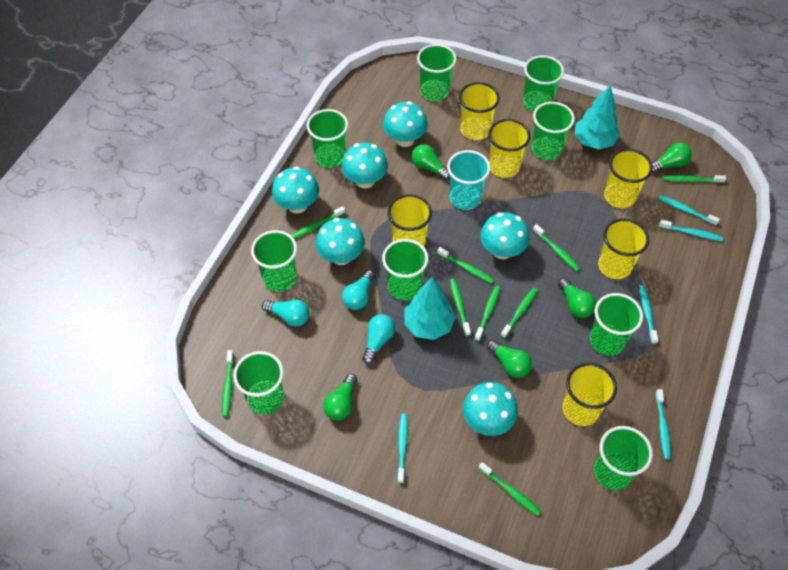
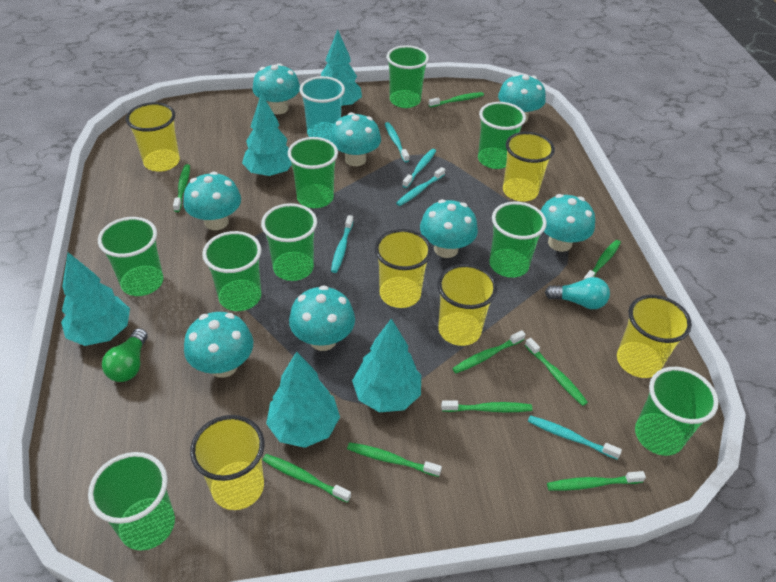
green light bulb: [323,374,357,420] [412,144,450,180] [487,339,532,378] [558,278,596,318] [652,143,692,173] = 5 -> [102,328,148,382] = 1
turquoise light bulb: [262,299,309,327] [342,270,375,310] [362,314,395,364] = 3 -> [545,277,610,309] = 1
turquoise mushroom: [272,166,319,214] [316,218,365,265] [342,143,388,189] [383,101,428,147] [463,382,518,436] [480,212,529,259] = 6 -> [183,172,241,230] [184,312,253,378] [252,63,300,114] [289,285,355,351] [330,112,381,166] [420,199,478,258] [498,74,546,123] [541,194,595,252] = 8
turquoise tree: [404,277,456,340] [574,85,620,149] = 2 -> [61,252,130,346] [242,93,292,176] [266,351,340,448] [321,29,362,109] [352,318,421,412] = 5

